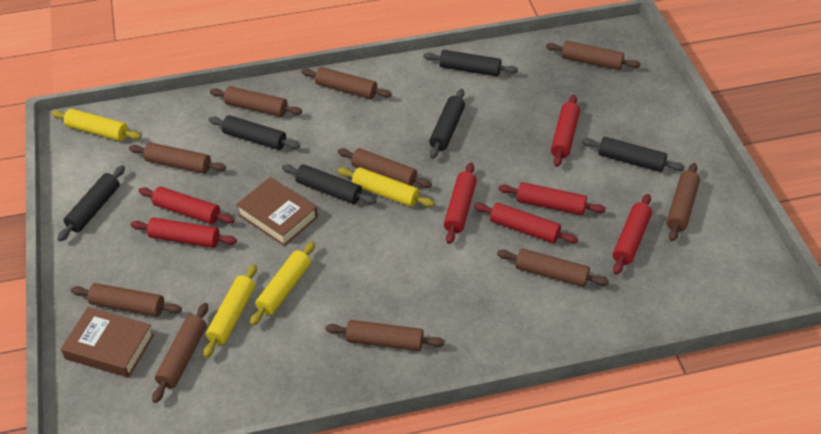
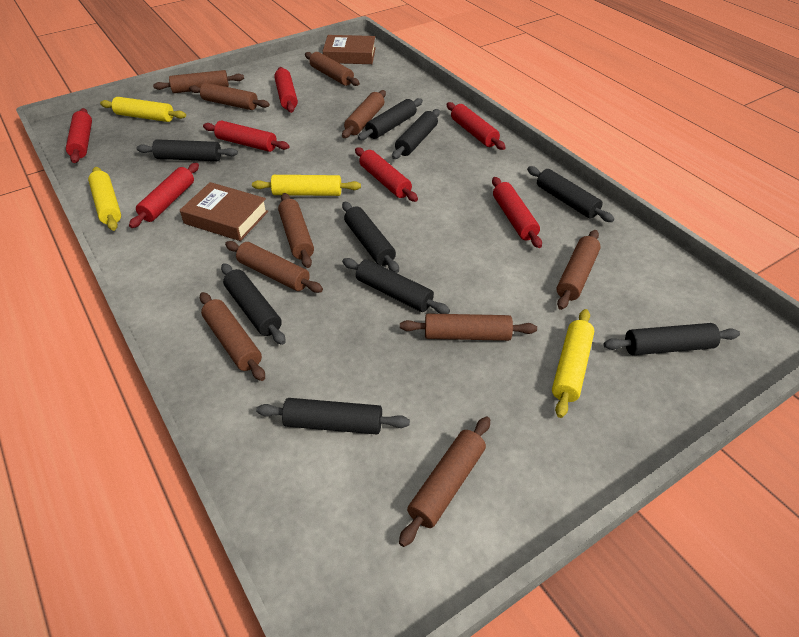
black rolling pin: [57,165,125,241] [209,115,300,150] [282,164,376,204] [423,50,518,76] [429,89,465,159] [582,137,685,172] = 6 -> [136,139,238,161] [221,263,286,345] [256,398,410,434] [342,202,399,273] [342,258,450,314] [358,98,423,140] [392,109,440,159] [527,166,614,222] [604,323,740,355] = 9

